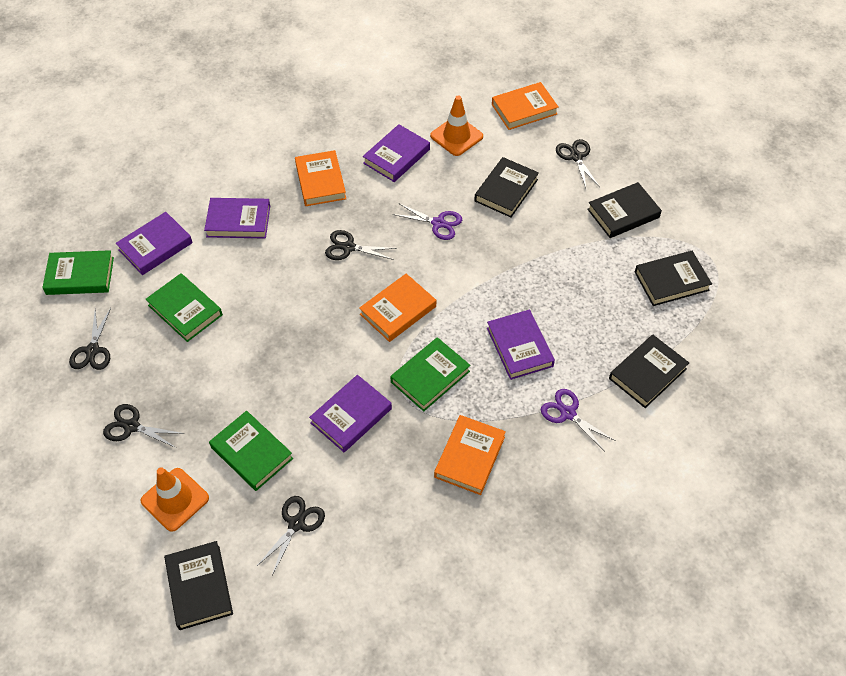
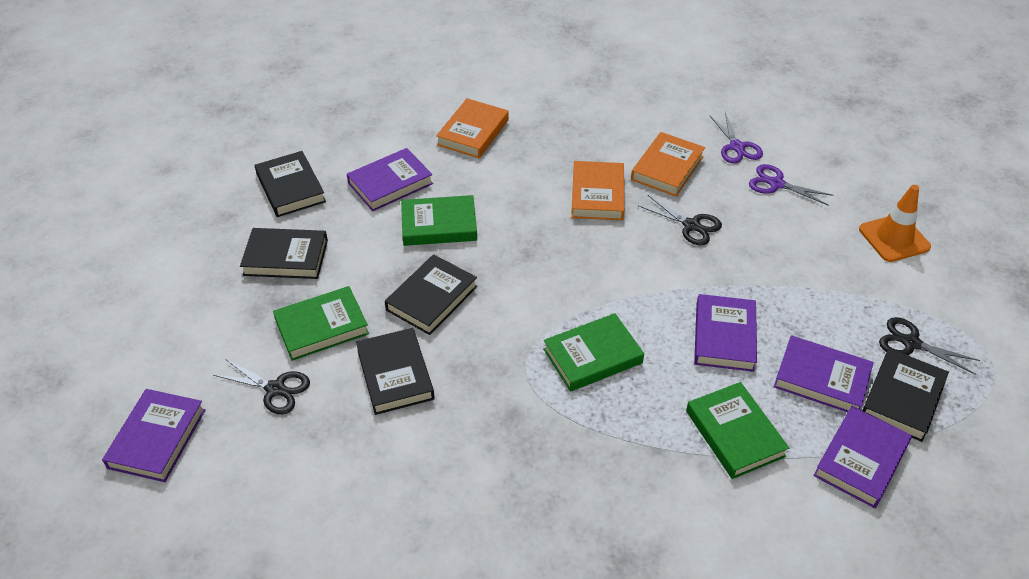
black scissors: [69,308,111,370] [103,404,184,448] [256,496,325,575] [325,230,397,260] [556,139,600,188] = 5 -> [213,359,310,414] [638,195,722,245] [879,317,980,375] = 3
orange book: [295,150,346,206] [359,273,436,342] [434,415,506,495] [492,82,559,130] = 4 -> [436,98,509,158] [571,161,624,220] [631,132,705,197] = 3
orange traffic cone: [141,468,209,532] [430,95,483,156] = 2 -> [859,185,931,262] = 1

